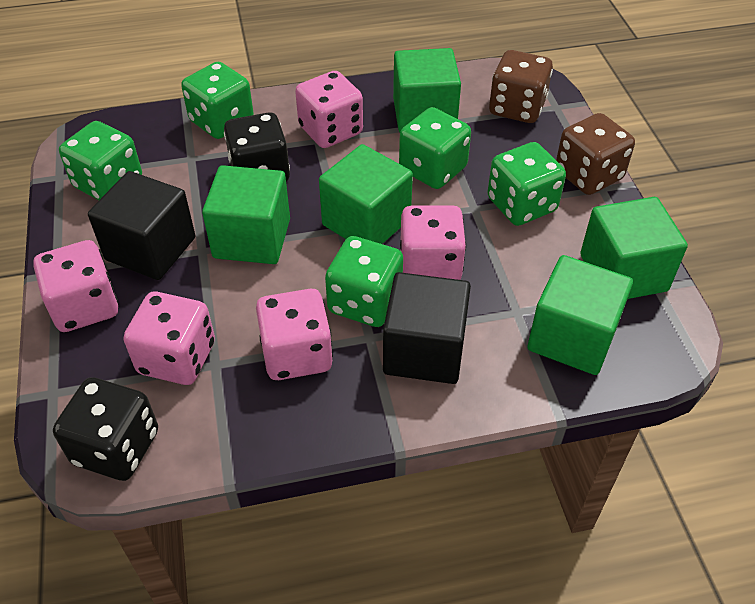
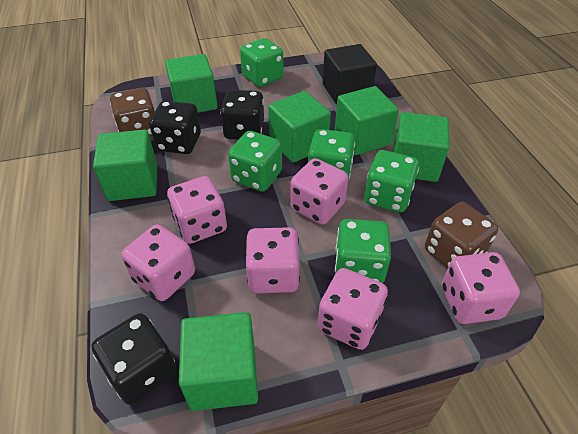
black cube: [88,171,195,280] [383,272,471,384] = 2 -> [323,44,377,104] = 1
black dice: [53,377,158,481] [224,112,290,181] = 2 -> [92,313,177,405] [149,101,201,154] [220,90,264,140] = 3
green cube: [202,165,290,264] [319,144,413,244] [393,48,461,132] [528,255,633,375] [580,197,688,299] = 5 -> [93,129,157,201] [165,54,218,113] [179,312,258,411] [268,91,331,163] [335,86,399,155] [393,112,449,182] = 6
pink dice: [33,240,118,332] [124,292,215,385] [256,289,333,380] [295,71,363,148] [400,205,466,280] = 5 -> [121,225,195,301] [167,176,227,244] [245,227,300,293] [290,158,348,225] [317,268,388,350] [442,252,520,324] = 6

